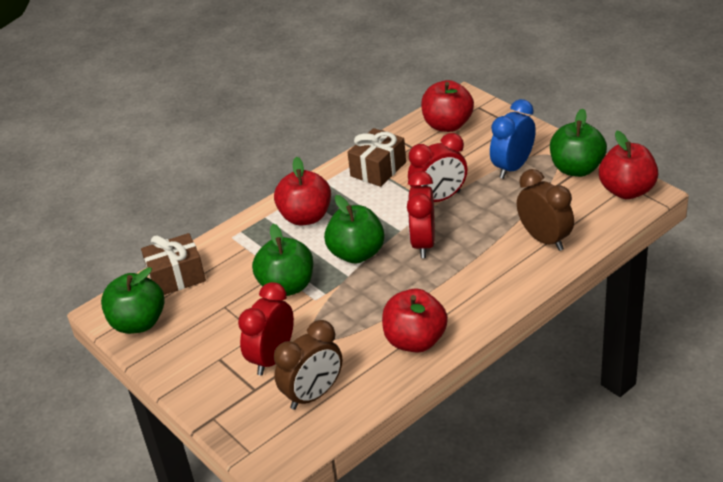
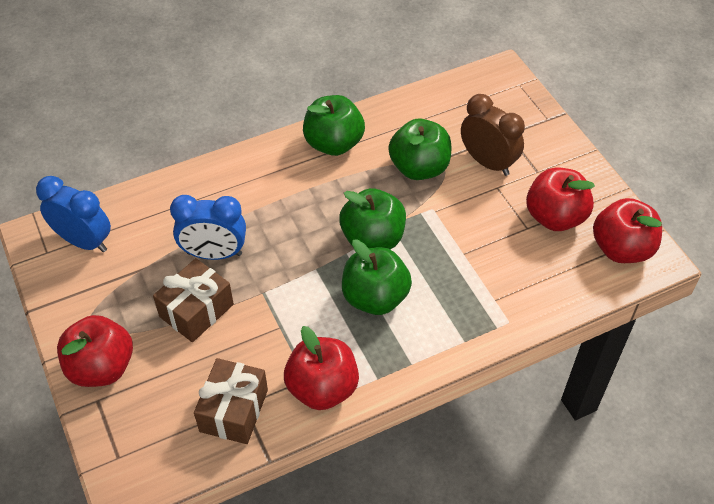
blue clock: [490,99,536,179] = 1 -> [36,176,111,252] [170,195,246,260] = 2
brown clock: [274,320,342,410] [517,169,574,251] = 2 -> [461,94,525,176] = 1
red clock: [238,282,294,376] [407,171,435,258] [408,133,467,202] = 3 -> none = 0

